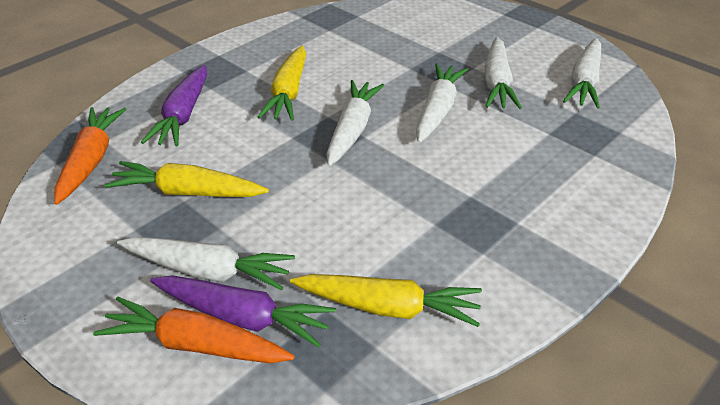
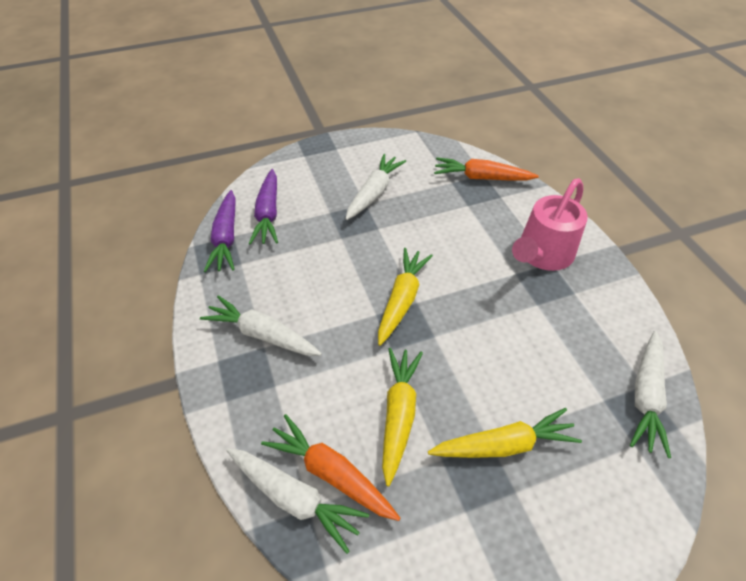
pink watering can: none = 0 -> [512,178,588,271] = 1
white carrot: [117,237,295,290] [326,80,384,167] [416,63,468,143] [484,37,522,109] [563,38,601,109] = 5 -> [200,295,322,356] [227,448,369,554] [345,154,406,220] [630,331,671,458] = 4

